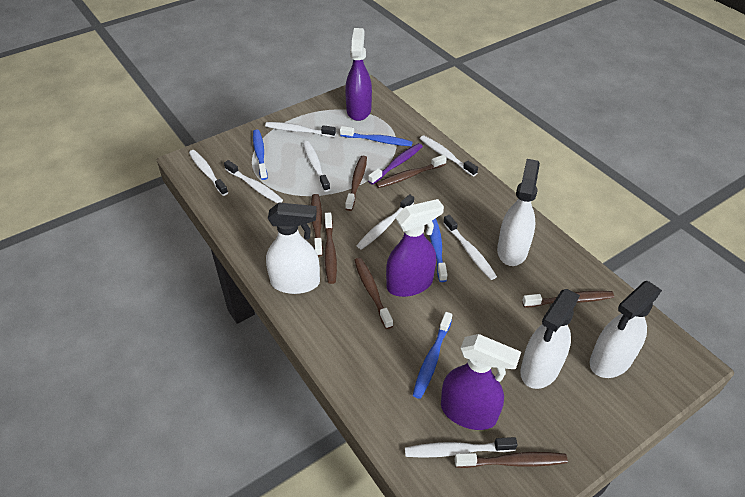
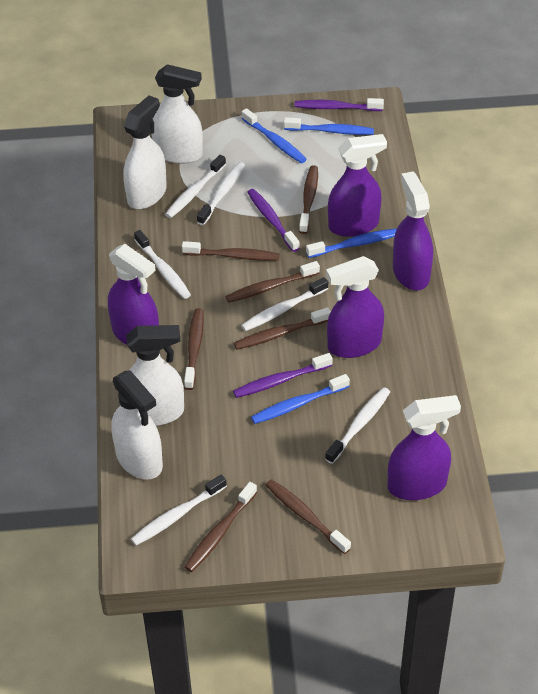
purple spray bottle: [345,28,372,121] [386,199,444,297] [441,334,521,430] = 3 -> [108,244,159,345] [326,256,384,358] [328,134,387,237] [387,395,461,500] [393,171,433,290] = 5
purple toothbrush: [368,143,423,185] = 1 -> [233,353,333,398] [247,189,300,252] [295,98,384,111] = 3
white toothbrush: [189,150,228,196] [224,160,283,203] [265,122,336,137] [303,141,330,192] [356,194,414,250] [405,437,518,458] [420,135,478,176] [443,215,497,280] = 8 -> [131,474,227,546] [134,230,191,299] [165,155,226,218] [197,162,245,225] [241,277,328,331] [325,387,390,464] = 6

